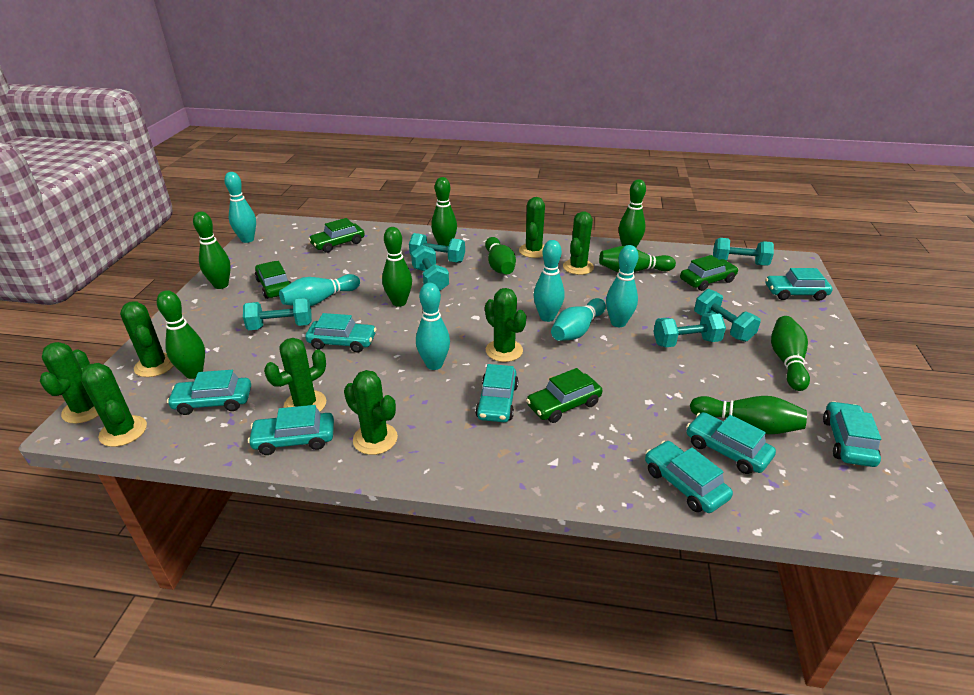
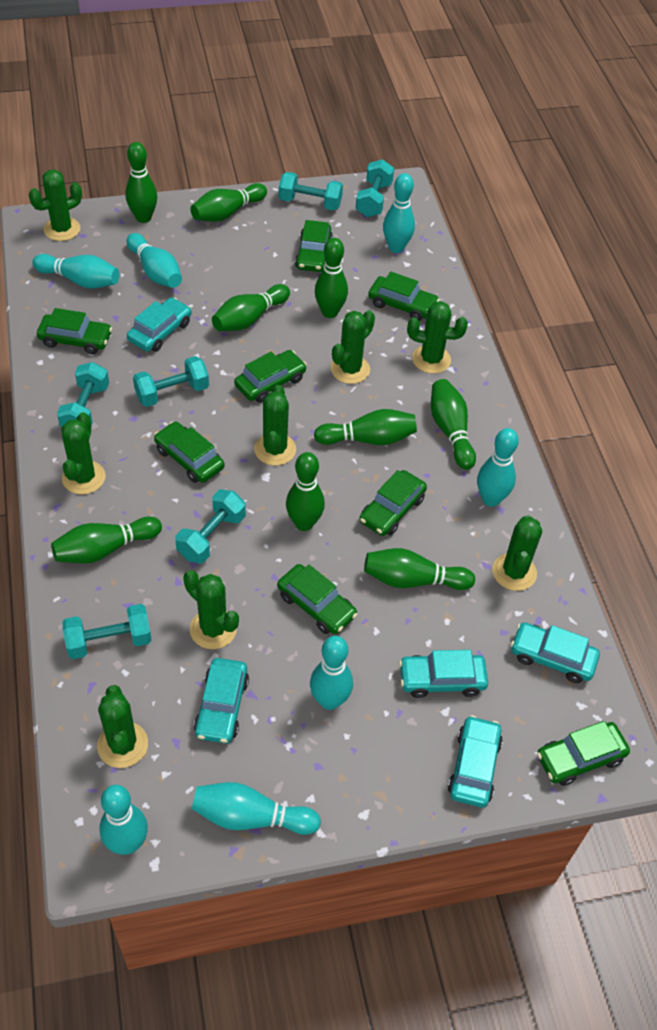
green car: [255,261,291,299] [309,218,365,253] [526,368,603,423] [680,255,738,291] = 4 -> [37,308,112,354] [154,422,225,483] [234,350,307,403] [277,564,357,634] [295,220,333,272] [360,470,427,536] [368,272,439,321] [537,721,630,786] = 8
turquoise bowling pin: [224,172,256,243] [279,274,360,306] [416,283,450,370] [533,240,565,322] [551,298,606,341] [606,245,638,327] = 6 -> [32,254,119,288] [99,785,148,855] [127,233,182,288] [192,782,321,835] [310,636,353,710] [383,173,415,253] [477,428,519,507] = 7
turquoise car: [167,370,251,415] [248,405,334,455] [305,313,376,353] [475,364,518,422] [645,441,733,513] [686,412,776,474] [765,268,833,300] [823,401,881,467] = 8 -> [127,297,192,352] [194,658,249,744] [399,650,488,698] [448,715,503,808] [511,622,600,683] = 5

